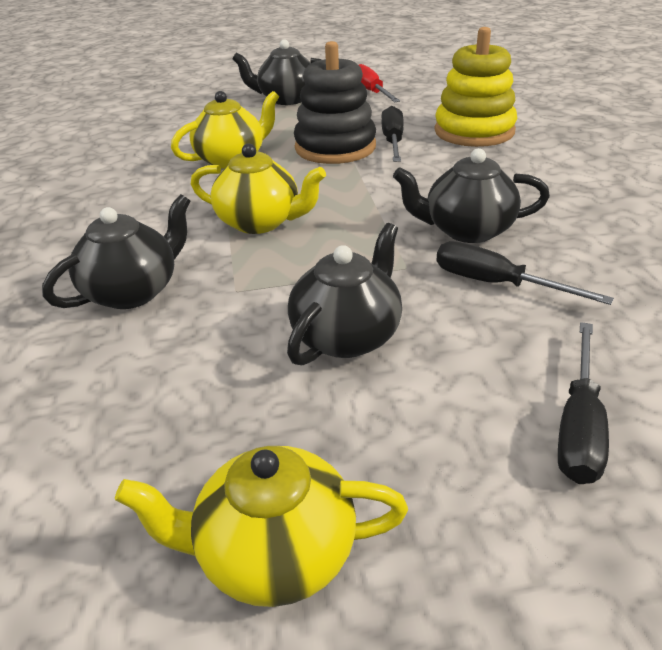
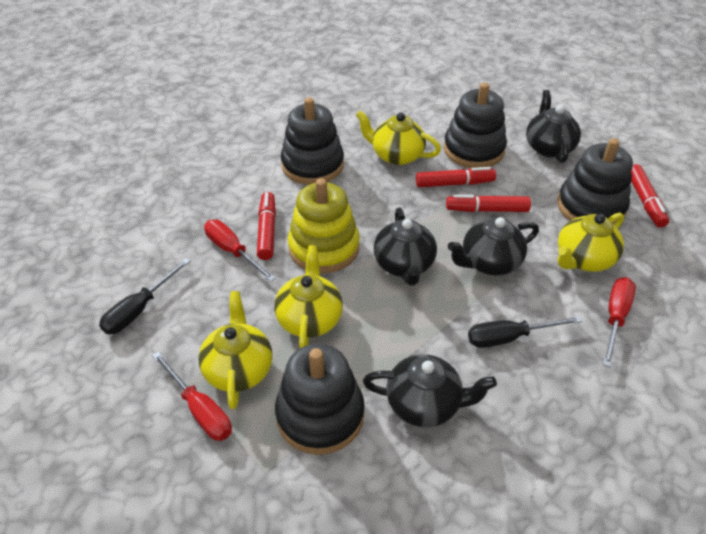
black screwdriver: [381,106,404,162] [436,241,614,305] [558,322,609,484] = 3 -> [99,258,190,335] [468,316,583,348] = 2
black stacking toy: [294,41,376,164] = 1 -> [275,344,365,455] [281,97,344,185] [444,83,507,168] [557,138,633,224] = 4
red marker: none = 0 -> [257,192,276,260] [416,167,496,187] [446,195,531,212] [631,164,669,228] = 4
red screwdriver: [359,64,400,102] = 1 -> [152,351,232,441] [204,220,276,282] [603,277,636,367] = 3
yellow teapot: [115,446,408,607] [171,91,279,169] [191,143,326,234] = 3 -> [198,291,273,410] [274,245,343,348] [356,110,441,165] [558,213,624,272] = 4

